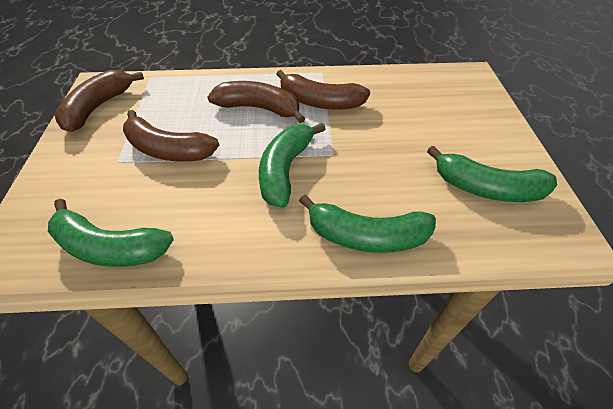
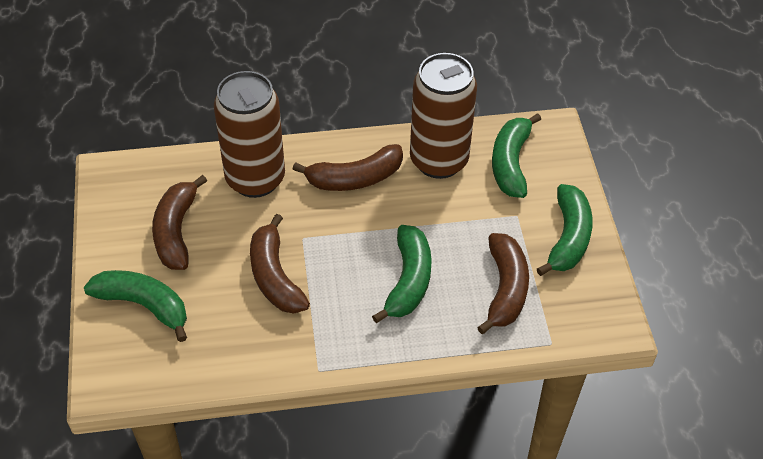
brown can: none = 0 -> [214,71,285,198] [410,53,477,179] = 2

